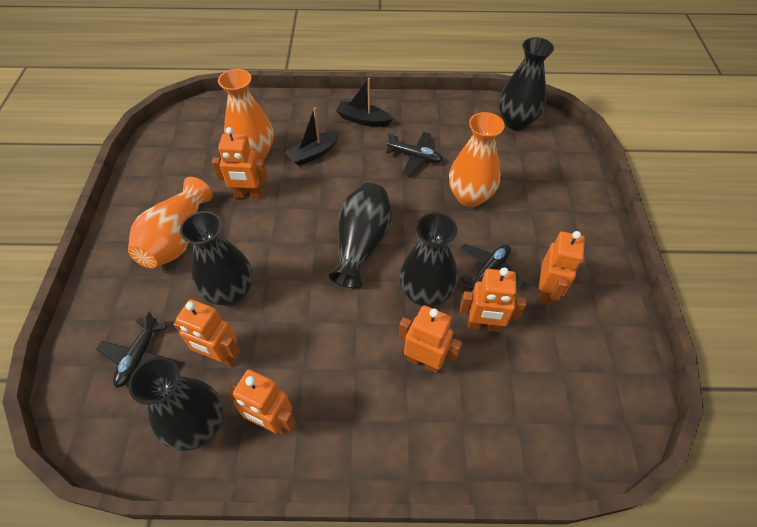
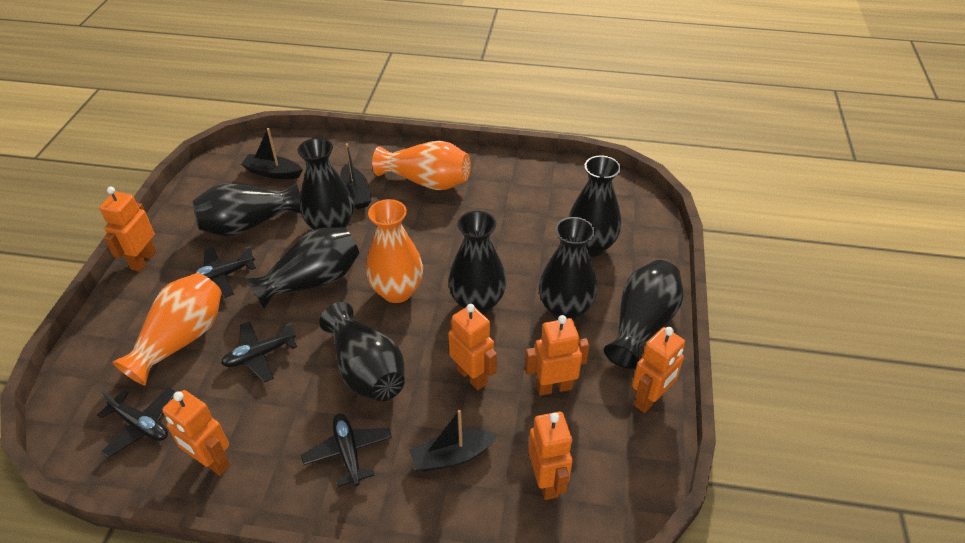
black boat: [285,107,341,166] [336,78,393,127] = 2 -> [241,128,303,179] [340,143,372,209] [409,410,498,472] = 3
black plane: [96,310,175,388] [386,132,443,175] [459,243,525,291] = 3 -> [97,387,176,458] [189,246,256,298] [221,321,297,382] [301,413,392,487] = 4
black vase: [128,357,224,451] [180,211,253,306] [328,183,392,288] [400,213,458,307] [499,37,554,130] = 5 -> [193,183,301,236] [246,227,360,309] [298,138,353,230] [319,302,405,401] [448,211,507,314] [539,217,597,320] [569,156,621,257] [604,260,683,369] = 8

